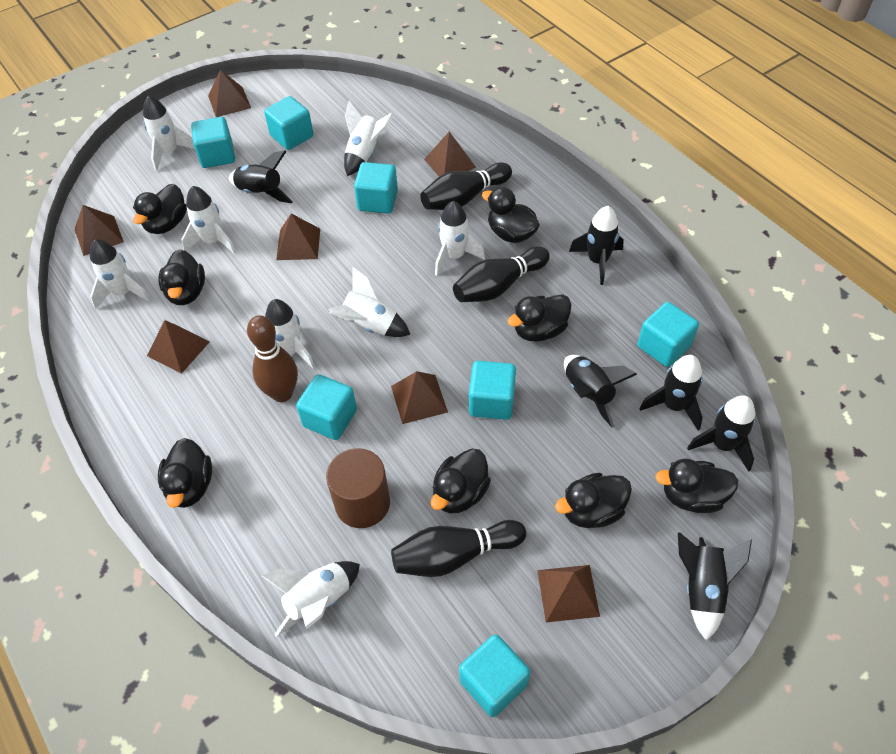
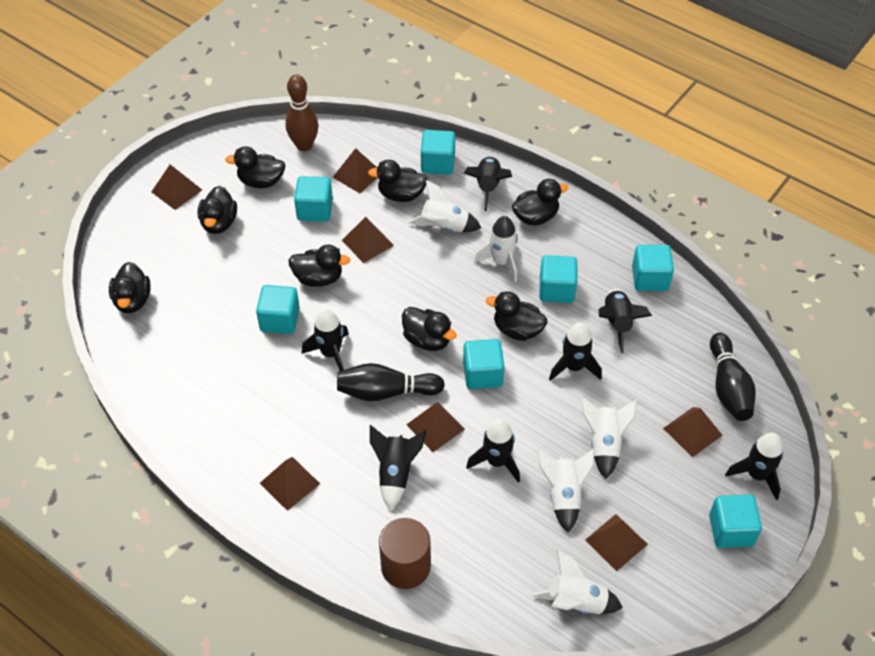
black bowling pin: [391,520,526,577] [420,162,512,210] [453,246,550,302] = 3 -> [337,363,445,401] [710,333,756,421] = 2
black rocket: [229,150,293,203] [564,355,637,427] [569,206,624,285] [639,355,703,430] [678,532,752,641] [687,395,755,472] = 6 -> [302,309,349,371] [370,425,426,510] [464,156,512,211] [466,419,520,483] [549,323,602,381] [599,289,652,353] [725,433,783,500] = 7
white rocket: [90,239,150,310] [143,96,195,171] [182,186,236,254] [262,561,360,637] [265,299,315,369] [328,267,410,337] [344,101,393,176] [435,201,485,276] = 8 -> [408,180,481,232] [474,216,518,282] [532,550,623,614] [537,449,595,533] [581,397,637,479] = 5

